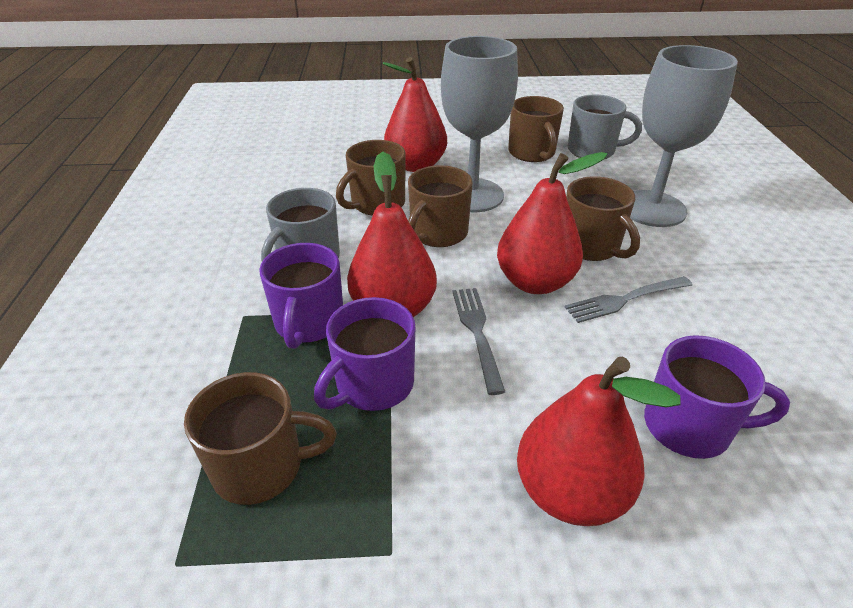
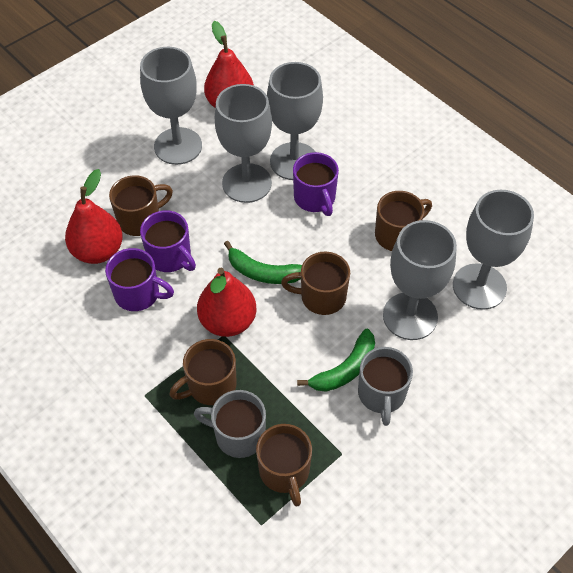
green banana: none = 0 -> [224,241,302,284] [297,329,375,392] = 2
grey fork: [453,288,505,395] [565,276,692,323] = 2 -> none = 0
grey goblet: [441,36,518,212] [630,45,738,227] = 2 -> [140,47,202,165] [215,84,272,203] [267,62,323,180] [383,220,457,340] [453,190,534,310] = 5
red pear: [347,152,437,317] [383,57,447,172] [497,152,608,294] [517,357,680,526] = 4 -> [65,169,123,264] [197,268,256,337] [204,21,254,108] = 3

